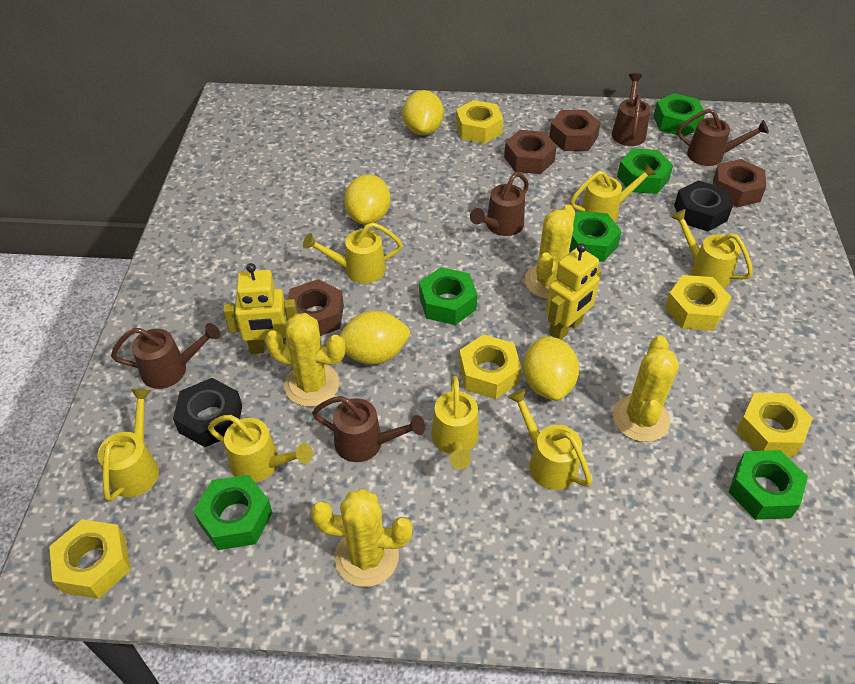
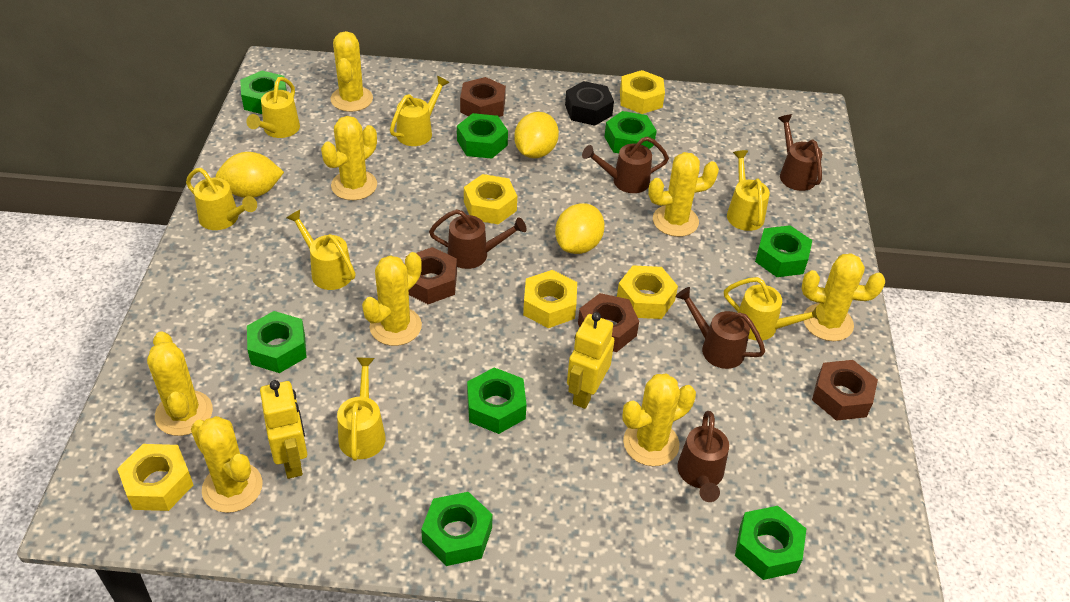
black nut: [173,378,242,447] [674,180,733,231] = 2 -> [565,81,614,126] = 1
green nut: [193,475,273,550] [419,267,477,325] [569,211,622,262] [617,148,673,194] [654,93,705,136] [728,450,808,520] = 6 -> [240,71,287,114] [247,311,307,373] [421,492,493,566] [457,113,508,159] [467,367,527,434] [604,111,657,153] [735,506,806,580] [755,225,812,277] = 8
yellow cactus: [265,313,345,407] [311,489,412,587] [525,204,575,299] [613,335,679,442] = 4 -> [147,331,213,436] [191,416,263,513] [321,116,377,200] [331,31,373,112] [362,252,422,346] [622,374,696,466] [648,152,719,237] [802,253,885,341] = 8
yellow lemon: [339,311,410,365] [344,174,390,225] [403,90,444,135] [523,336,579,401] = 4 -> [215,152,284,198] [514,112,559,158] [555,203,605,254] = 3

